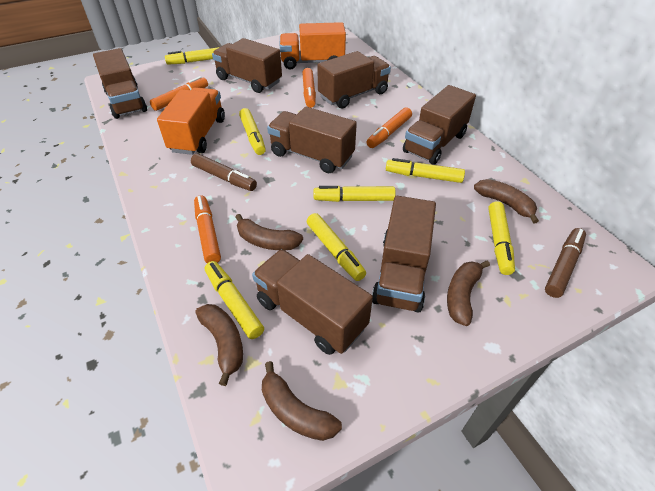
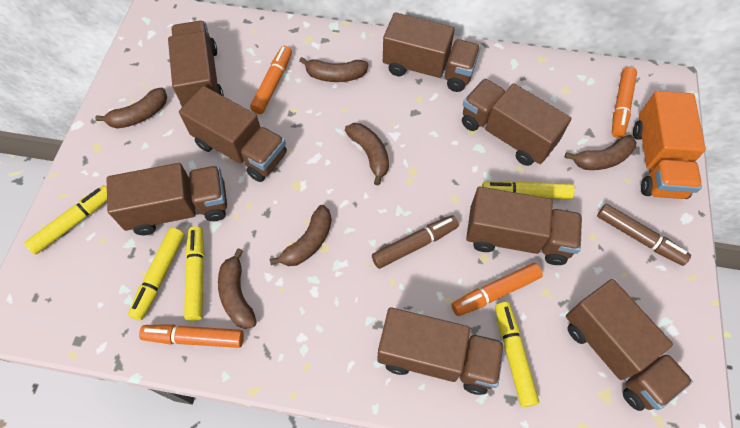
brown banana: [196,304,243,386] [235,214,303,250] [262,361,342,441] [447,260,490,326] [474,179,539,224] = 5 -> [95,88,167,128] [218,248,257,329] [270,205,332,266] [299,57,369,82] [345,123,389,186] [564,135,636,170] = 6
brown truck: [93,48,147,119] [212,38,282,93] [252,249,373,355] [267,107,357,173] [317,51,391,109] [372,196,436,313] [403,85,476,165] = 7 -> [106,163,227,235] [168,21,224,107] [179,86,287,182] [377,307,505,395] [383,12,481,92] [462,79,571,166] [466,187,582,265] [566,279,693,411] = 8
orange truck: [157,87,225,155] [280,22,346,70] = 2 -> [633,91,706,199] = 1
yellow marker: [165,47,220,65] [205,261,264,339] [239,108,266,155] [307,213,366,281] [314,186,396,202] [386,158,465,183] [488,201,515,275] = 7 -> [24,185,107,255] [128,228,185,320] [184,226,205,321] [482,181,575,199] [495,302,539,407] = 5

